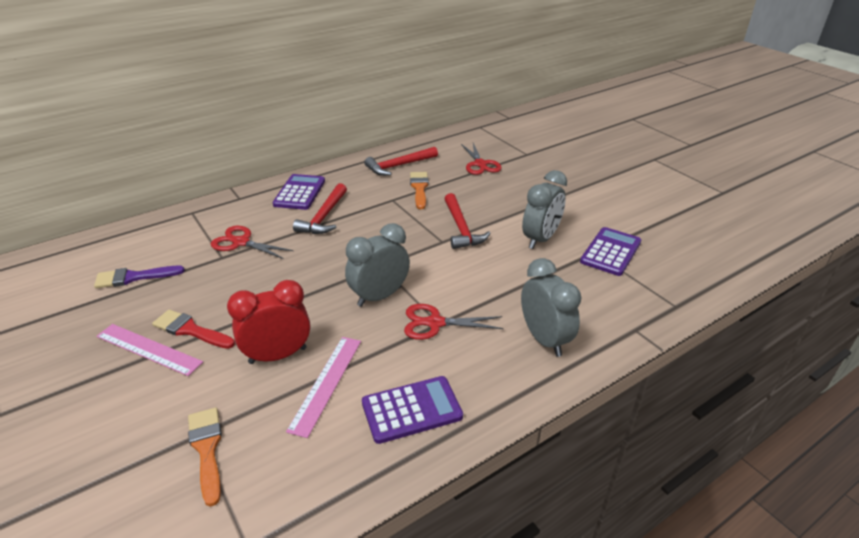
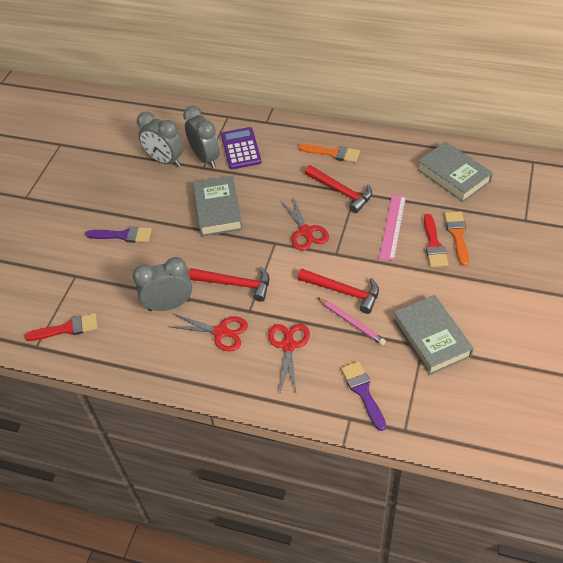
grey book: none = 0 -> [193,176,243,236] [393,295,474,375] [417,142,493,202] = 3
pink pencil: none = 0 -> [317,297,386,346] = 1
pink ruler: [96,324,203,376] [286,337,361,438] = 2 -> [379,194,406,261] = 1
purple brush: [94,266,185,288] = 1 -> [85,226,152,243] [341,361,386,431] = 2
purple calculator: [273,174,325,210] [362,376,463,444] [580,227,641,276] = 3 -> [221,127,261,169] = 1
red brush: [152,309,235,349] = 1 -> [24,313,98,341] [424,214,449,267] = 2
red clock: [227,280,310,364] = 1 -> none = 0

